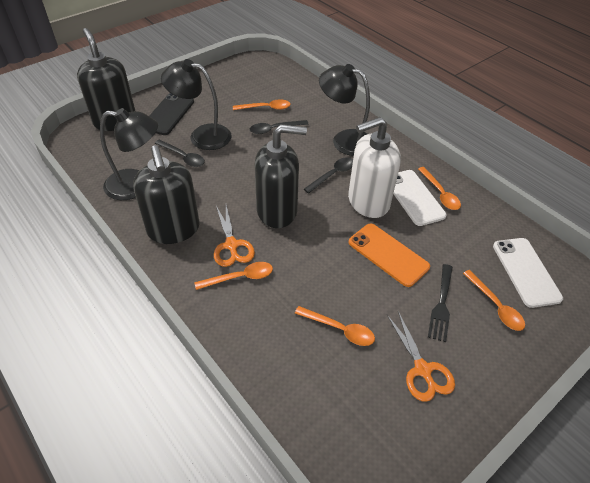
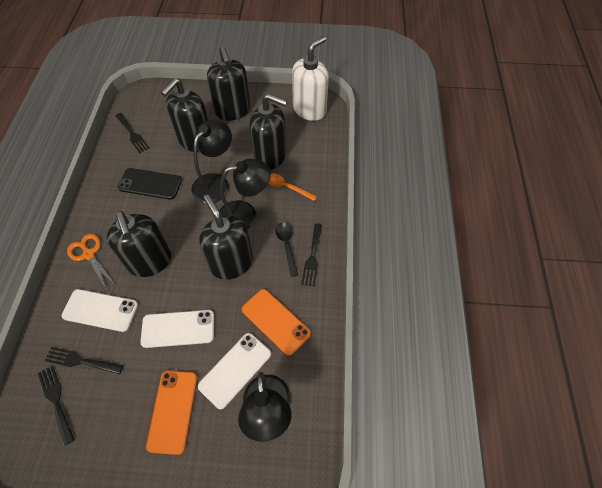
black fork: [428,264,453,342] = 1 -> [38,365,75,445] [45,347,123,374] [115,113,149,153] [301,223,322,287] = 4
black soap dispenser: [77,28,135,131] [133,145,200,244] [255,124,307,228] = 3 -> [107,211,171,277] [161,78,208,152] [199,195,253,280] [207,46,250,121] [250,93,287,170] = 5
black spoon: [154,139,205,167] [250,120,309,134] [304,157,353,193] = 3 -> [275,222,298,277] = 1
orange phone: [349,223,430,287] = 1 -> [146,370,197,455] [242,289,311,356] = 2
orange scissors: [214,205,255,267] [387,311,455,402] = 2 -> [67,234,114,290] = 1
orange spoon: [194,262,273,290] [233,99,291,110] [295,306,375,346] [418,167,461,210] [463,270,525,331] = 5 -> [268,173,317,201] = 1
white phone: [393,170,447,226] [493,238,563,308] = 2 -> [62,289,138,332] [141,310,214,348] [198,333,271,409] = 3

